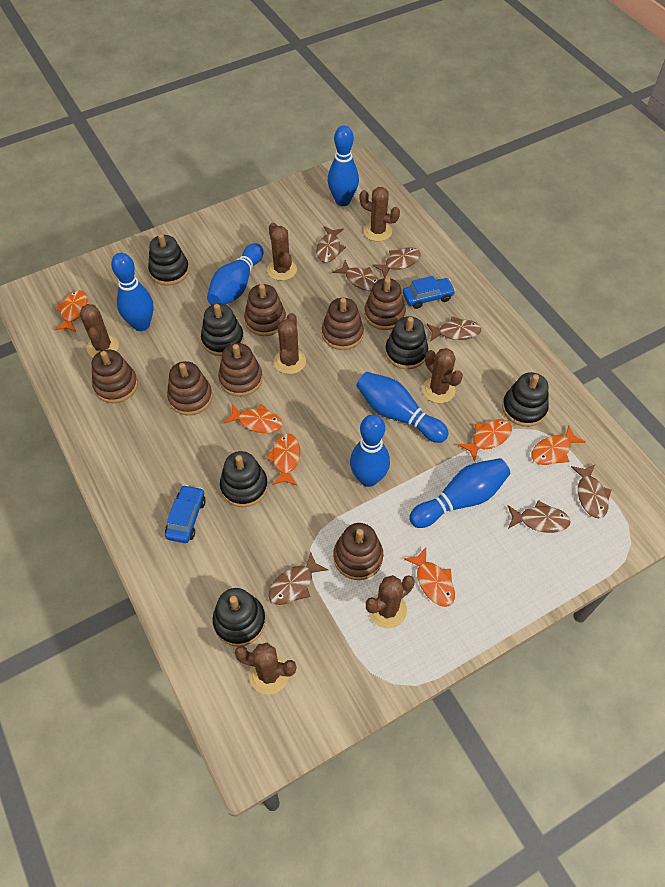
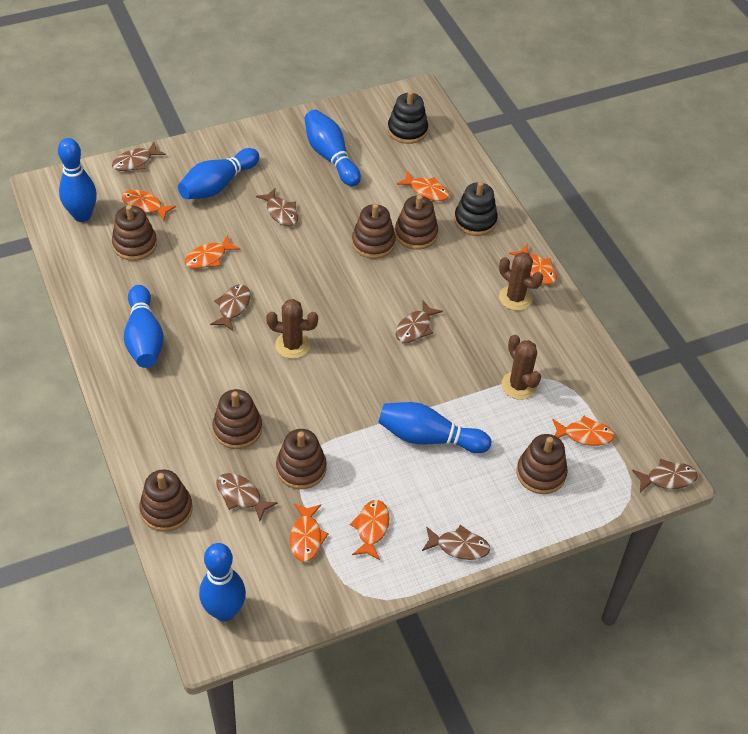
black stacking toy: [148,234,189,286] [201,304,244,356] [213,588,266,647] [220,451,268,507] [385,316,428,369] [502,372,549,427] = 6 -> [388,91,428,144] [454,181,498,236] = 2
blue car: [165,485,206,543] [403,276,455,309] = 2 -> none = 0
brown cactus: [80,304,119,357] [235,643,297,694] [267,223,297,281] [274,313,306,374] [359,187,400,242] [366,575,415,628] [423,348,463,403] = 7 -> [266,299,318,359] [499,252,543,311] [501,335,541,400] = 3
orange fish: [54,290,87,332] [224,404,283,433] [266,433,300,486] [404,547,455,607] [458,419,512,462] [531,426,586,465] = 6 -> [122,190,176,221] [185,235,241,269] [290,503,329,562] [350,500,390,560] [396,171,450,201] [509,245,557,285] [552,415,615,446] = 7

